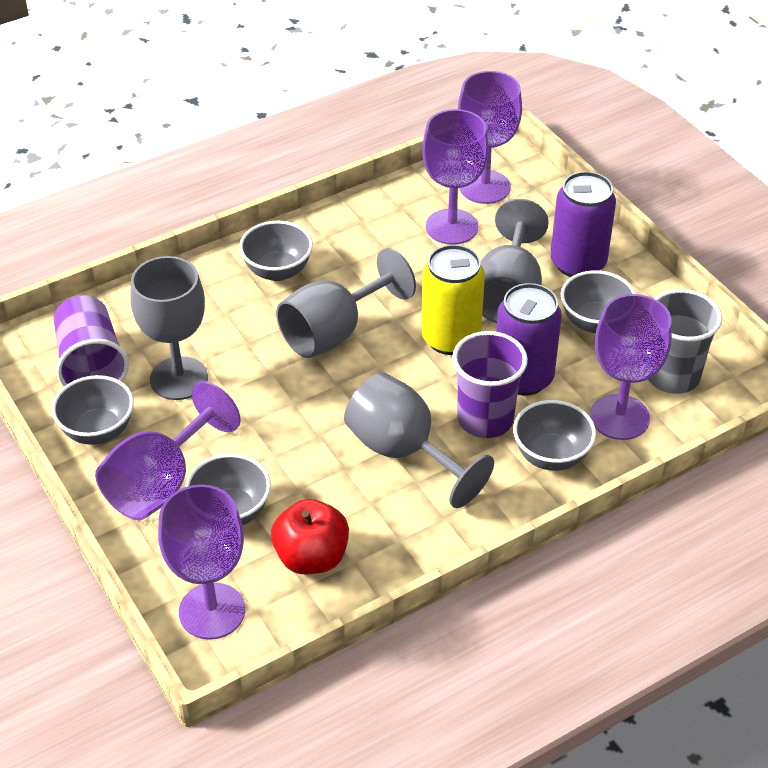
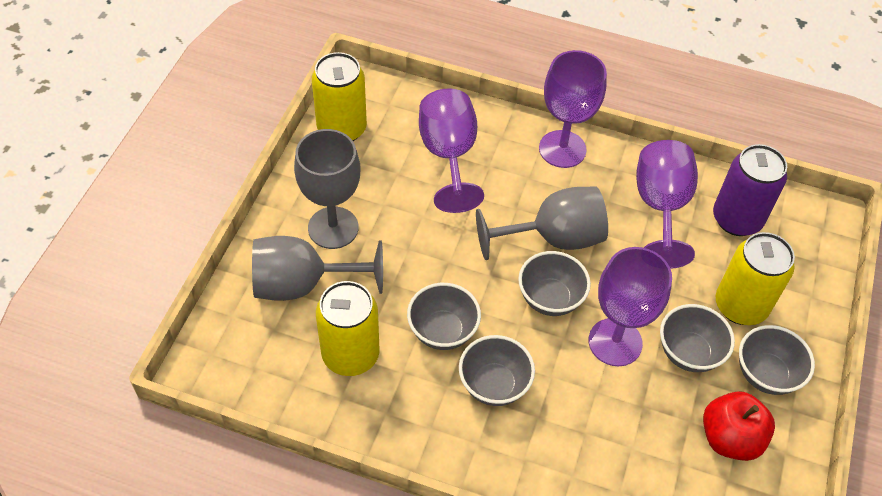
grey cup: [648,289,722,394] = 1 -> none = 0
grey goblet: [130,256,208,400] [276,248,416,358] [344,373,494,508] [480,199,549,323] = 4 -> [252,236,383,301] [294,129,360,249] [476,186,608,260] = 3
purple can: [496,283,562,396] [551,171,616,277] = 2 -> [713,144,787,236] = 1
purple cup: [54,296,129,387] [452,331,528,438] = 2 -> none = 0
purple goblet: [95,381,241,520] [158,484,245,639] [422,109,489,245] [458,71,522,204] [590,294,672,440] = 5 -> [419,88,484,213] [539,50,607,168] [589,247,672,366] [636,140,698,269] = 4
yellow can: [421,244,485,355] = 1 -> [312,52,367,141] [316,281,380,376] [716,232,795,325] = 3

